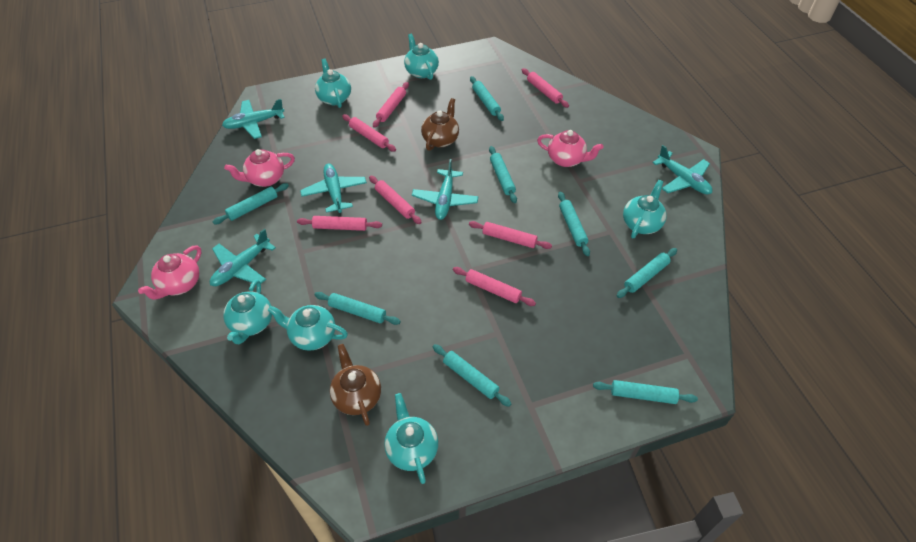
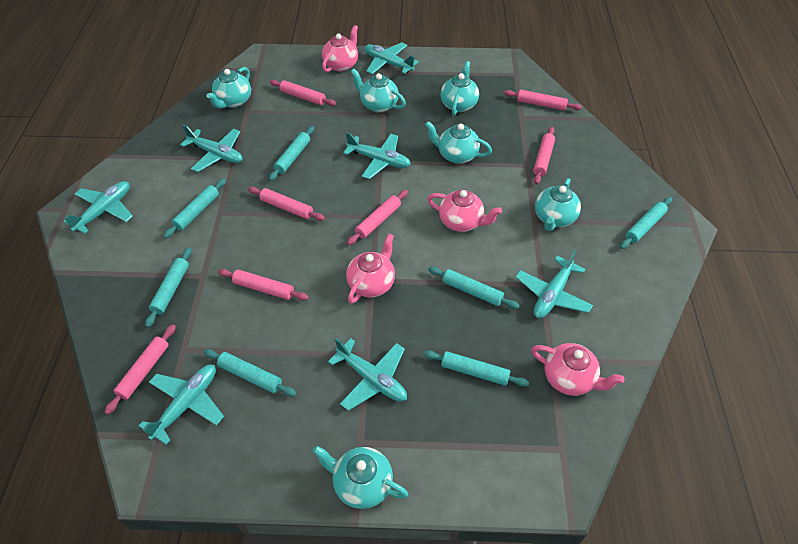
brown teapot: [330,344,381,426] [421,98,459,151] = 2 -> none = 0
pink teapot: [138,245,201,300] [224,149,295,187] [537,130,603,167] = 3 -> [322,25,358,72] [346,234,395,304] [428,190,502,232] [531,343,625,396] = 4
turquoise plane: [210,229,276,286] [222,99,285,139] [300,163,367,213] [412,159,479,220] [652,145,712,194] = 5 -> [63,181,133,234] [139,365,224,445] [180,125,242,172] [328,338,407,411] [343,132,411,179] [365,42,419,74] [516,250,593,318] = 7
turquoise rolling pin: [213,183,289,224] [314,292,400,325] [433,344,511,407] [470,76,504,121] [489,146,517,203] [558,192,590,256] [593,380,698,404] [617,248,677,298] = 8 -> [145,247,192,328] [163,179,226,238] [204,349,296,397] [269,126,314,181] [423,350,529,387] [428,266,520,309] [620,197,672,249] = 7

